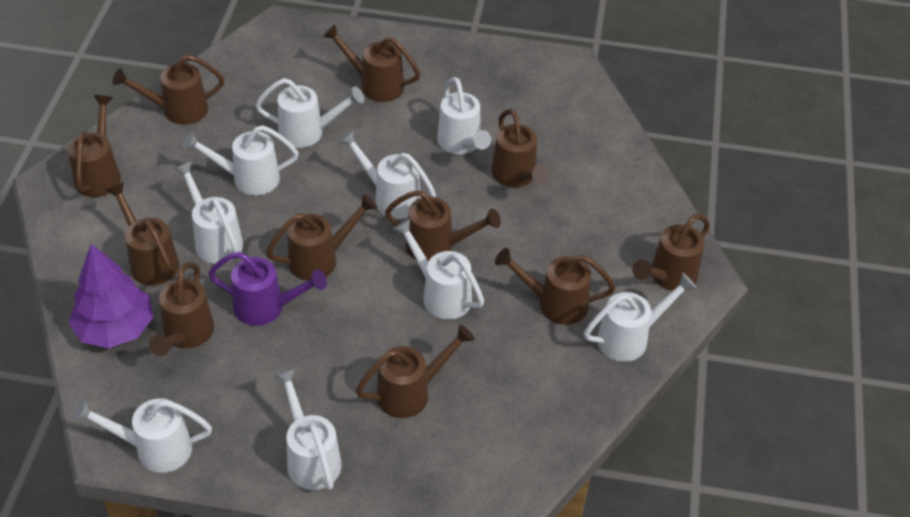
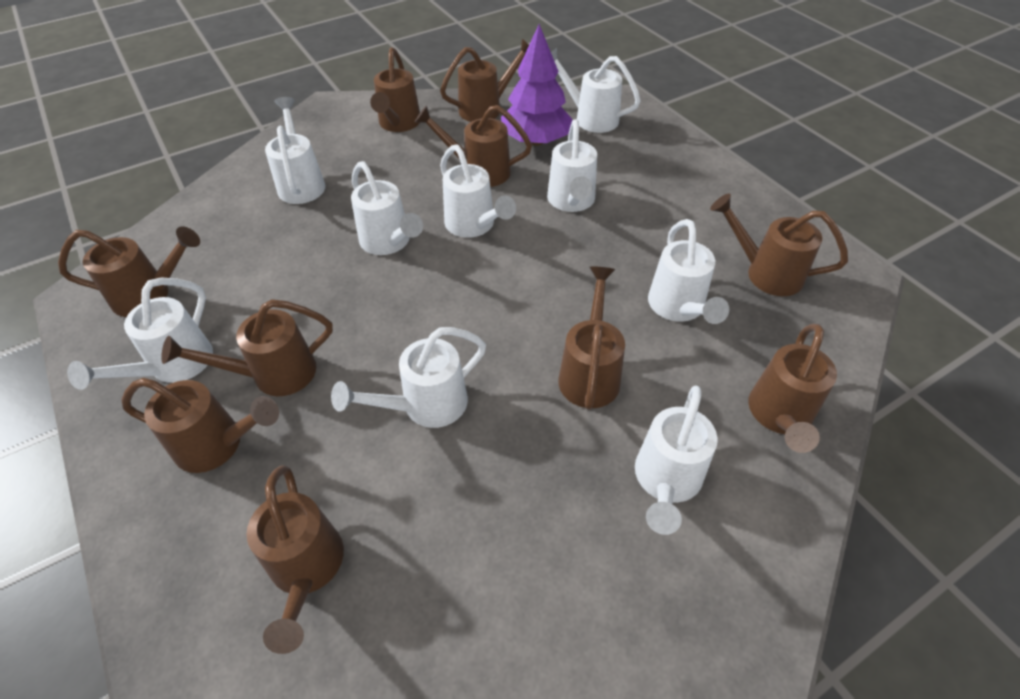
brown watering can: [68,95,121,197] [106,182,179,285] [113,55,224,125] [149,262,214,356] [266,194,377,281] [323,24,420,102] [356,324,475,418] [385,190,501,261] [491,109,550,187] [495,248,616,325] [632,214,710,291] = 11 -> [58,226,200,317] [121,378,279,473] [161,299,333,396] [247,465,344,654] [370,47,420,132] [415,105,532,187] [440,39,529,122] [558,266,625,410] [710,194,848,296] [748,324,837,453] = 10
purple watering can: [208,252,327,326] = 1 -> none = 0

